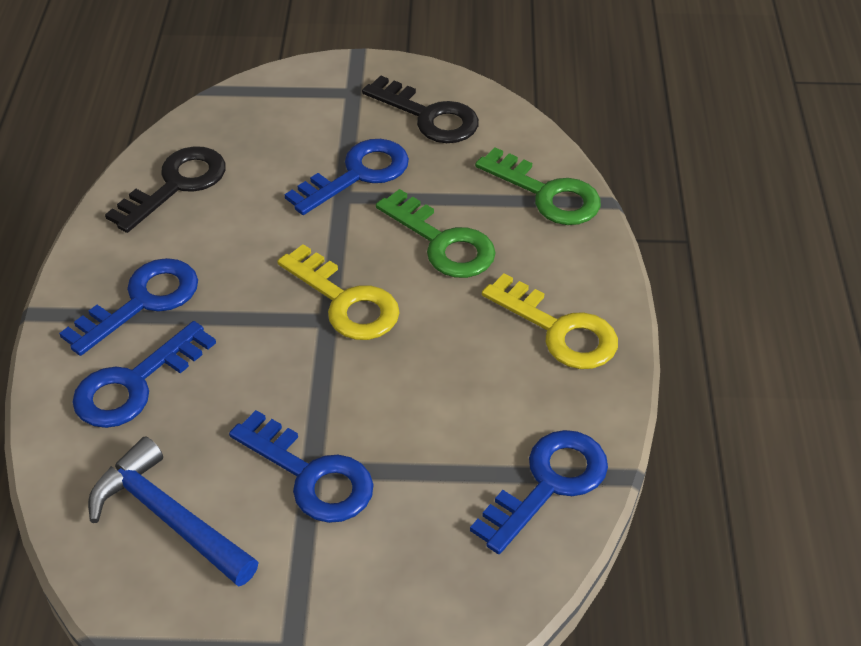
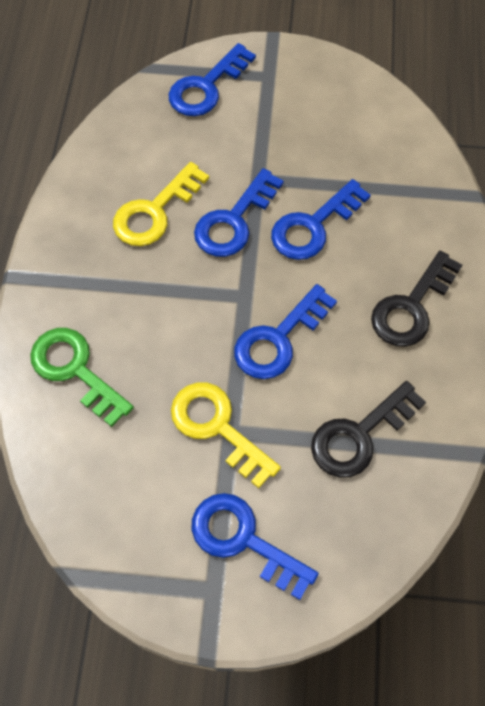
blue hammer: [88,437,258,587] = 1 -> none = 0
green key: [376,189,496,278] [475,147,601,225] = 2 -> [30,328,134,427] = 1

